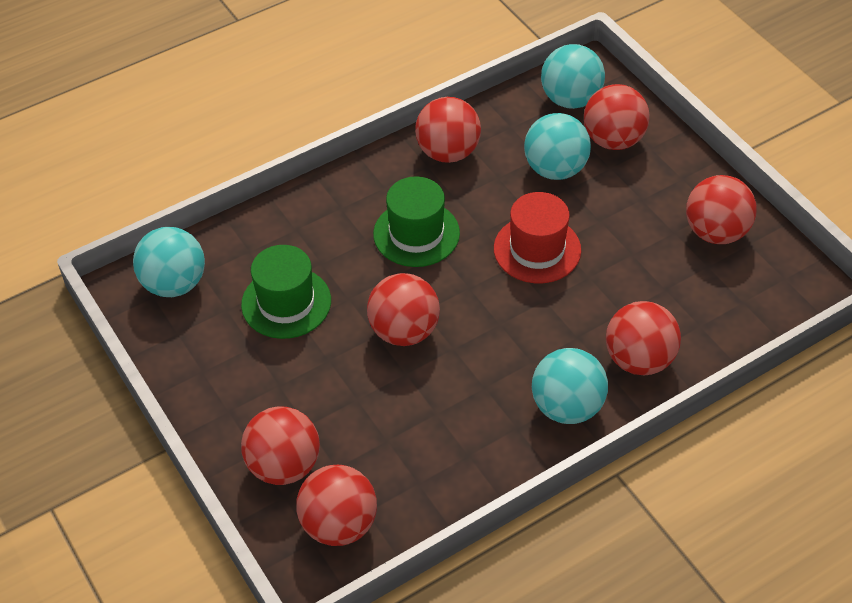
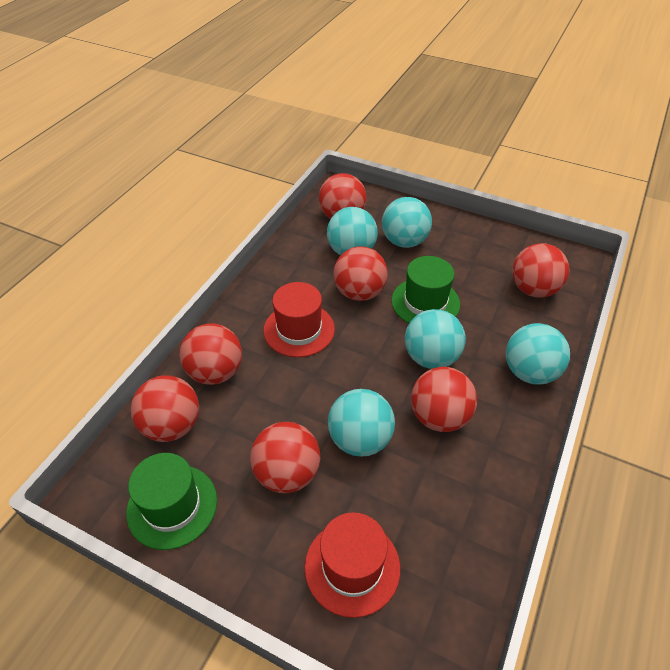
red hat: [494,192,581,283] = 1 -> [263,282,335,357] [305,513,400,618] = 2
turquoise ball: [133,227,205,297] [524,113,591,180] [532,348,608,424] [541,44,605,109] = 4 -> [327,207,378,255] [328,389,395,457] [382,197,432,248] [405,309,466,369] [506,323,570,385] = 5

